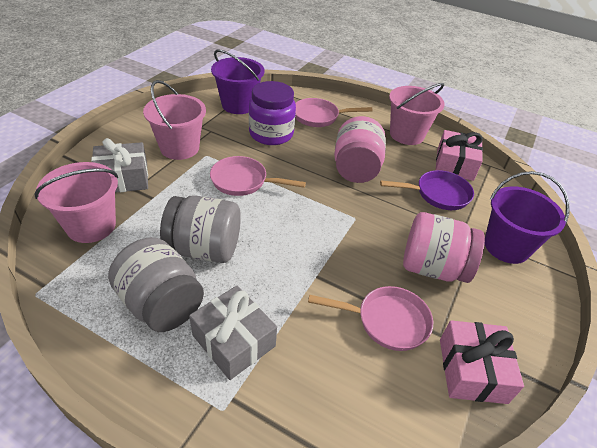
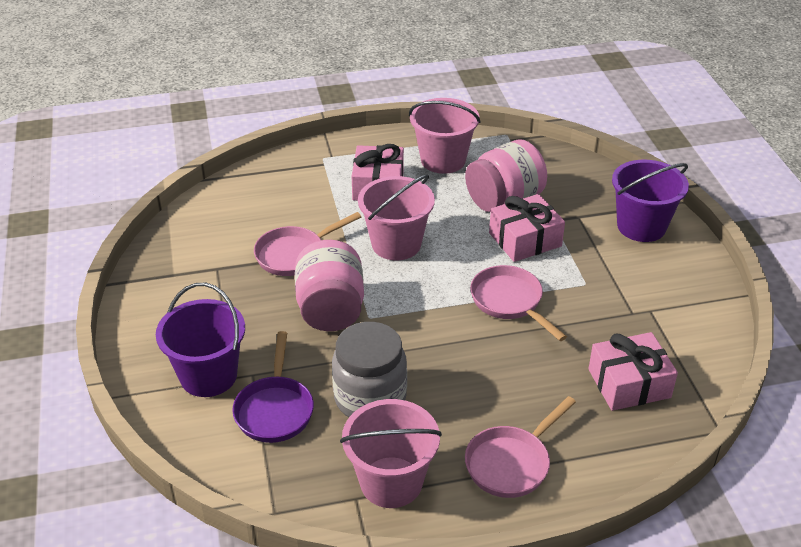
grey gift: [91,138,148,193] [189,286,277,380] = 2 -> none = 0
grey jar: [108,237,204,332] [160,195,241,263] = 2 -> [332,322,407,417] = 1
pink gift: [436,130,483,181] [440,320,524,404] = 2 -> [352,144,404,201] [489,194,565,262] [589,332,678,411] = 3
purple jar: [249,81,296,145] = 1 -> none = 0

